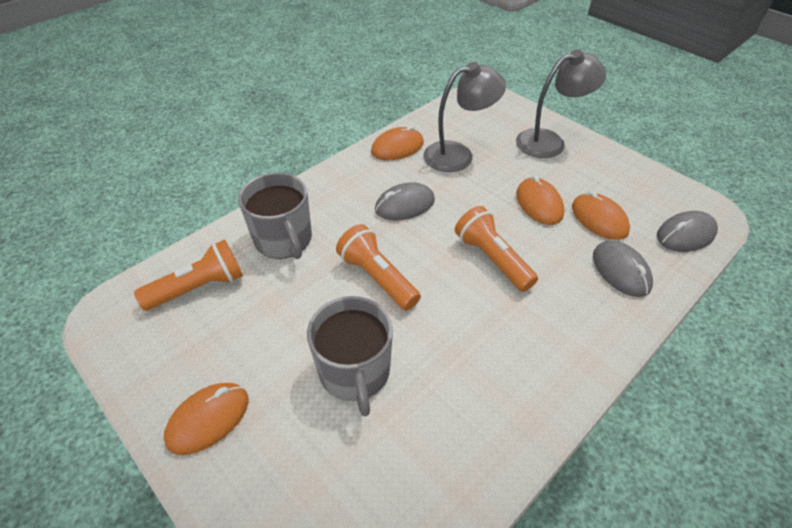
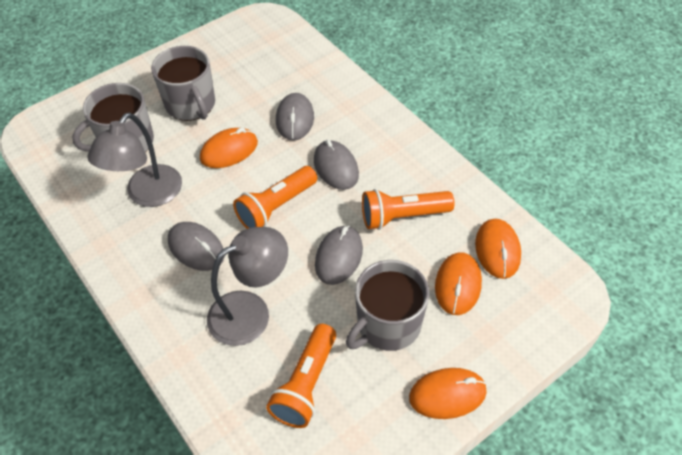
grey mouse: [375,182,435,221] [593,241,653,297] [657,211,718,252] = 3 -> [168,222,225,271] [276,93,314,140] [314,140,359,190] [315,226,363,285] = 4
grey mug: [238,173,312,259] [307,296,393,417] = 2 -> [72,83,154,152] [151,46,215,121] [346,260,429,351] = 3

